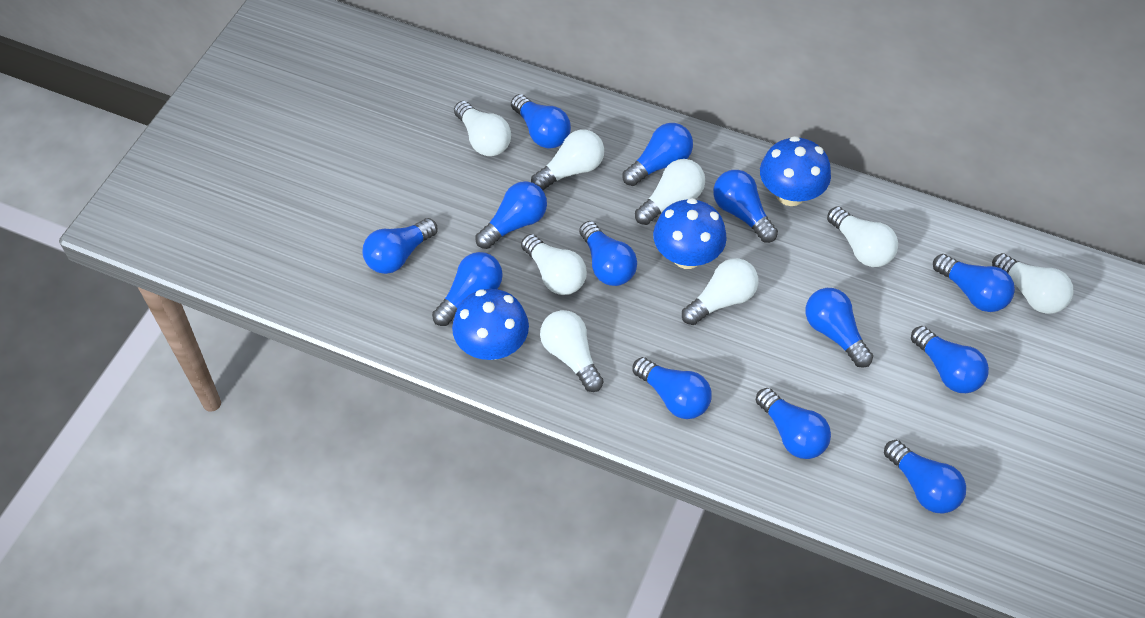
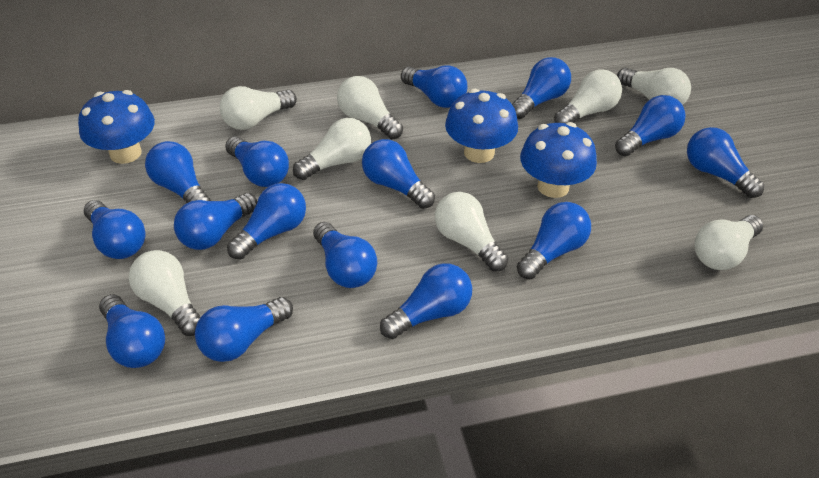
blue light bulb: [363,218,437,274] [432,252,503,326] [475,181,547,249] [511,94,571,148] [579,221,637,286] [623,123,693,186] [633,357,712,419] [713,170,778,243] [756,388,831,459] [806,288,873,368] [884,440,966,514] [911,326,989,393] [933,254,1015,312] = 13 -> [84,200,145,259] [99,294,165,368] [145,141,211,203] [174,193,257,250] [195,297,293,362] [225,136,289,187] [227,183,306,260] [313,222,377,288] [362,139,435,209] [380,263,472,339] [401,65,467,108] [512,57,571,119] [517,202,591,279] [615,95,686,156] [687,127,764,198] = 15

